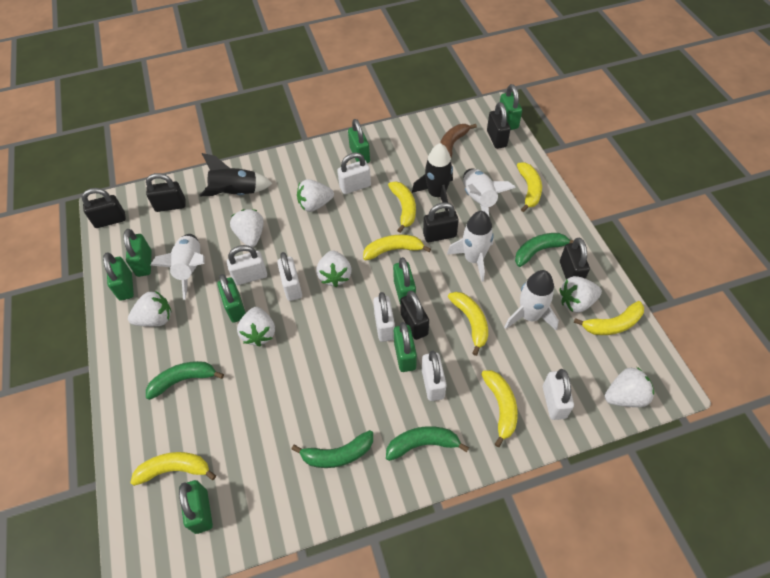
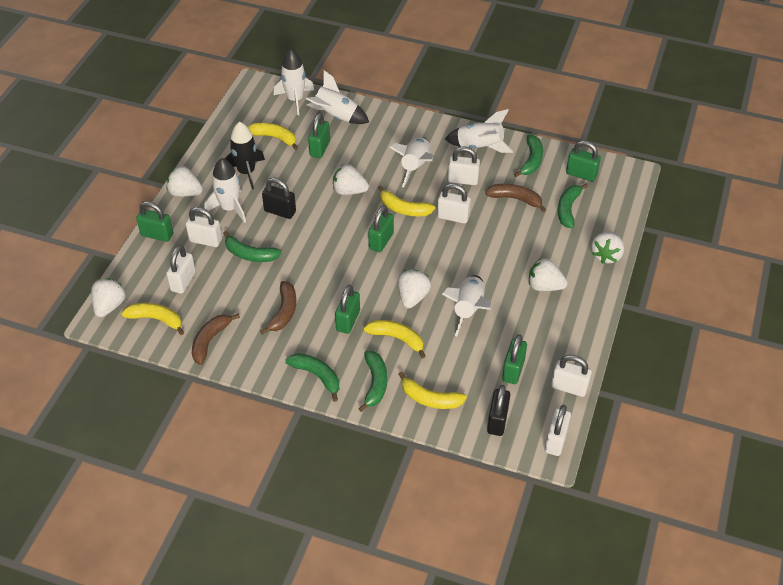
black padlock: [82,188,126,228] [146,173,186,212] [400,291,429,340] [423,202,459,242] [487,102,511,149] [560,238,590,280] = 6 -> [262,178,296,219] [487,385,510,436] = 2
black rocket: [199,153,273,196] [412,143,453,211] = 2 -> [225,122,265,189] = 1
brown banana: [440,124,477,158] = 1 -> [192,313,240,365] [260,281,296,335] [485,184,546,212] = 3
green banana: [146,361,224,400] [291,430,373,468] [386,426,469,461] [515,233,574,267] = 4 -> [223,231,282,262] [285,353,339,402] [358,351,387,412] [514,135,543,177] [558,183,588,228] = 5
green padlock: [103,252,134,301] [124,229,152,277] [179,480,213,534] [218,274,246,323] [348,119,370,163] [393,257,416,302] [394,322,417,372] [500,84,522,130] = 8 -> [136,201,173,242] [308,113,330,158] [335,285,360,334] [368,205,394,252] [502,334,527,384] [566,140,601,182] = 6
white rocket: [150,234,205,299] [447,211,494,282] [463,169,516,216] [504,270,559,331] = 4 -> [204,158,246,223] [274,49,314,115] [306,70,369,124] [390,137,434,187] [442,275,491,336] [445,109,513,153] = 6
white strawberry: [128,291,171,327] [230,209,264,247] [237,307,275,346] [297,179,334,212] [316,250,352,287] [559,276,602,313] [605,367,654,407] = 7 -> [91,278,126,317] [167,166,203,197] [333,164,369,195] [398,270,431,308] [529,258,567,291] [591,231,624,264] = 6
yellow banana: [130,452,216,486] [363,235,431,260] [388,181,416,233] [448,292,488,356] [481,370,518,447] [517,162,542,212] [574,301,644,335] = 7 -> [121,303,184,335] [248,123,298,150] [363,320,426,359] [378,186,435,216] [398,372,467,409] = 5

